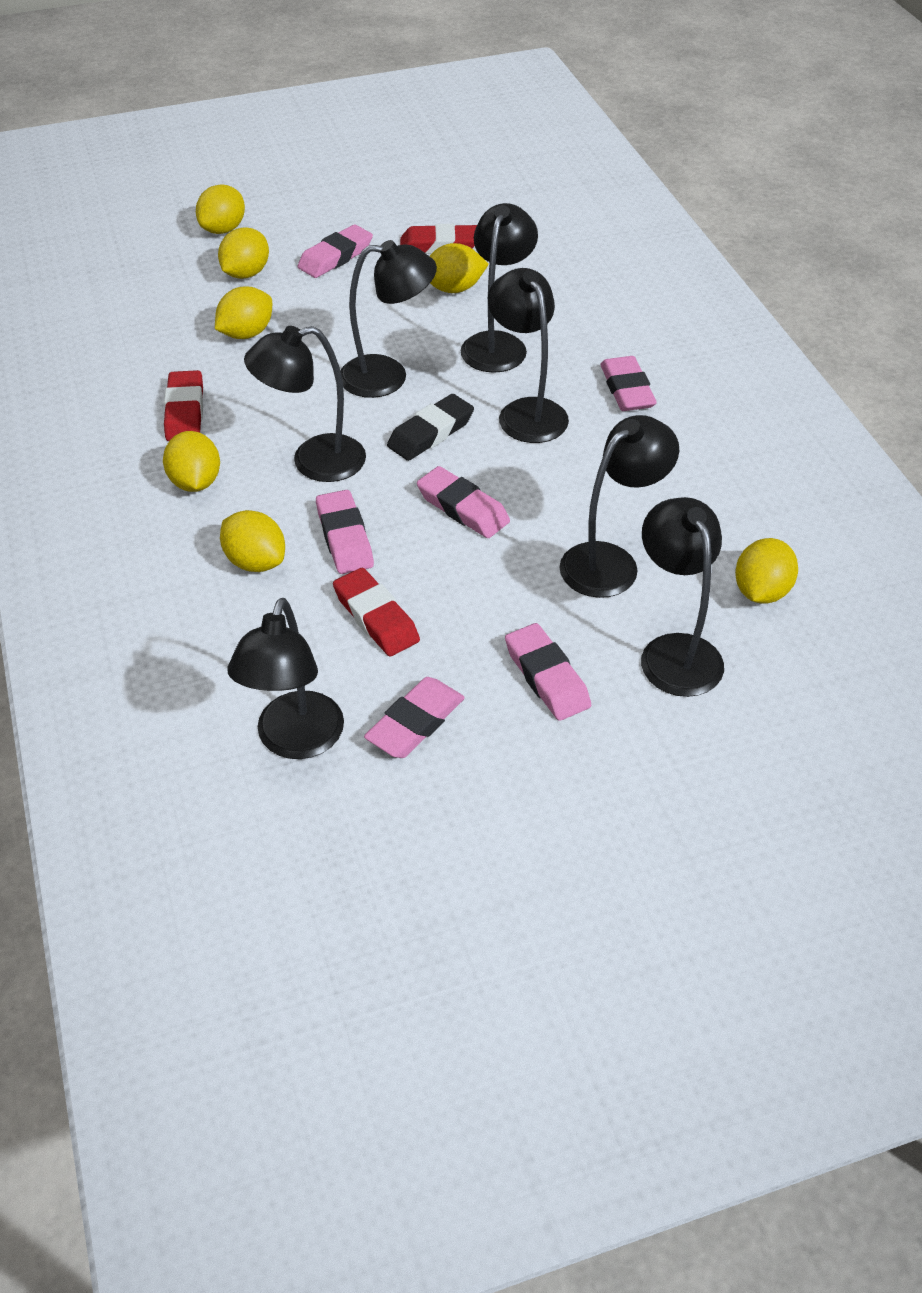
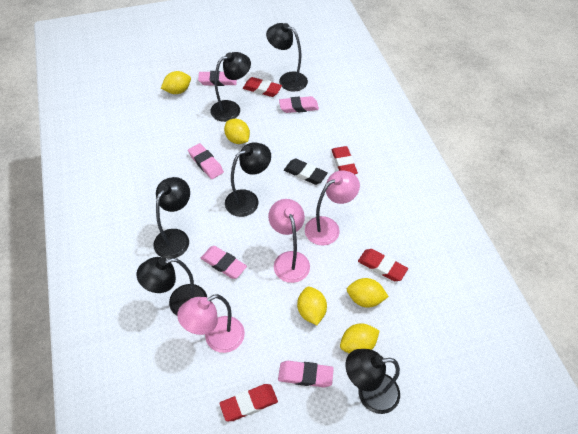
black lamp: [228,598,344,759] [244,326,366,482] [340,240,437,398] [460,203,538,373] [488,268,569,443] [560,415,679,598] [641,497,724,697] = 7 -> [136,257,207,315] [153,177,190,259] [210,52,251,122] [225,142,271,217] [266,23,308,92] [346,349,400,414] = 6
pink eraser: [297,224,373,278] [316,490,374,574] [364,677,465,758] [417,466,510,538] [505,623,591,721] [600,356,657,411] = 6 -> [188,143,224,179] [198,71,237,86] [201,246,247,279] [278,361,334,387] [279,96,319,113] = 5
pink lamp: none = 0 -> [177,294,245,353] [268,199,310,283] [305,171,360,246] = 3
red eraser: [164,370,203,441] [333,568,420,656] [400,224,477,254] = 3 -> [219,384,278,421] [243,77,282,97] [331,146,358,174] [358,249,408,281] = 4
yellow lemon: [163,431,220,492] [196,184,245,234] [215,287,272,339] [218,227,269,279] [220,510,285,572] [430,243,489,293] [735,538,798,604] = 7 -> [161,71,191,94] [224,119,250,144] [297,287,327,325] [340,323,380,354] [347,278,389,308] = 5

